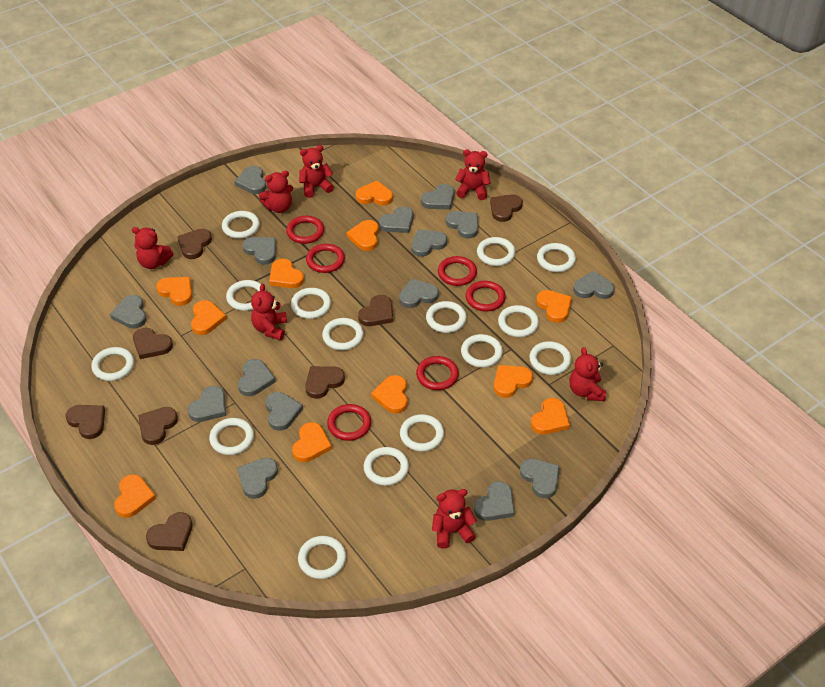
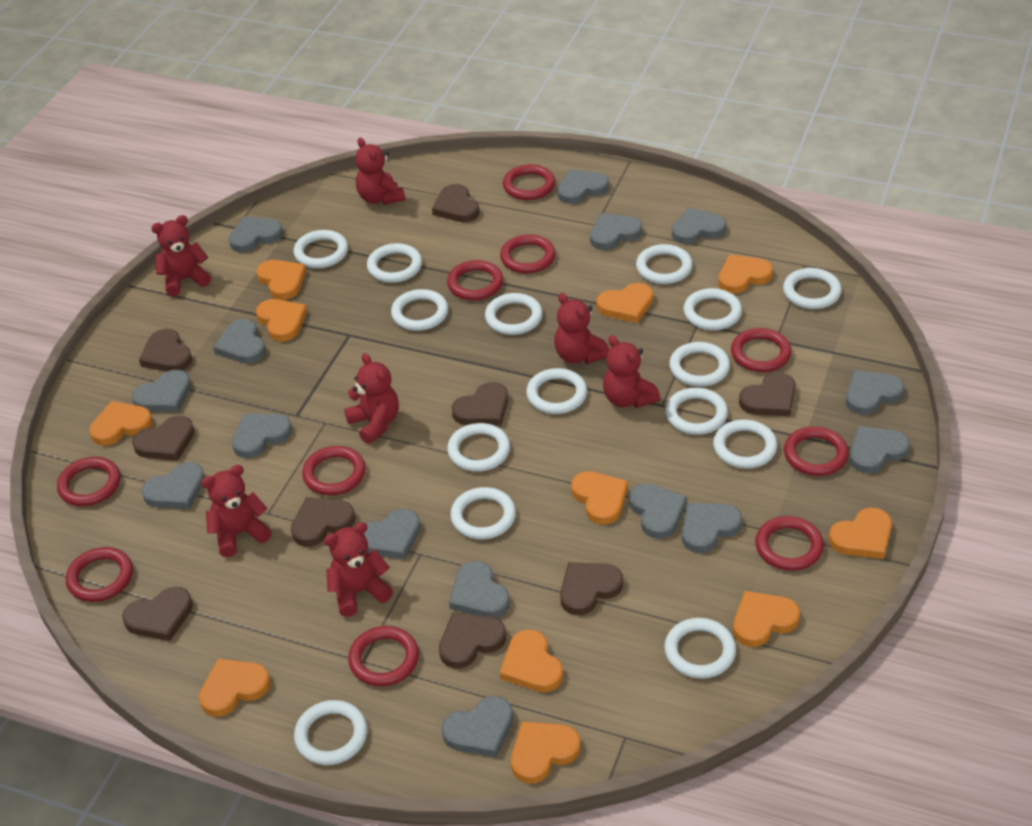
brown heart: [66,405,105,439] [133,328,173,359] [138,407,178,445] [146,512,193,551] [177,229,212,259] [305,366,345,399] [358,295,394,326] [490,194,523,222] = 8 -> [122,587,193,641] [132,416,195,461] [139,329,193,371] [291,497,355,547] [432,184,480,222] [439,613,506,669] [452,382,508,426] [560,562,623,615] [739,372,796,416] = 9
red ring: [286,216,324,244] [306,244,345,273] [327,404,371,441] [416,356,459,390] [438,256,477,286] [466,281,506,312] = 6 -> [57,457,120,506] [66,547,133,602] [302,446,365,495] [348,626,419,686] [447,260,503,300] [500,234,556,274] [503,164,555,200] [731,328,791,372] [755,516,824,571] [784,426,849,476] = 10

